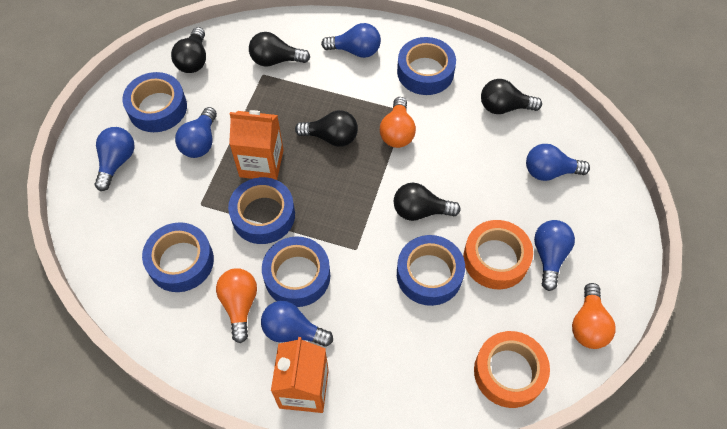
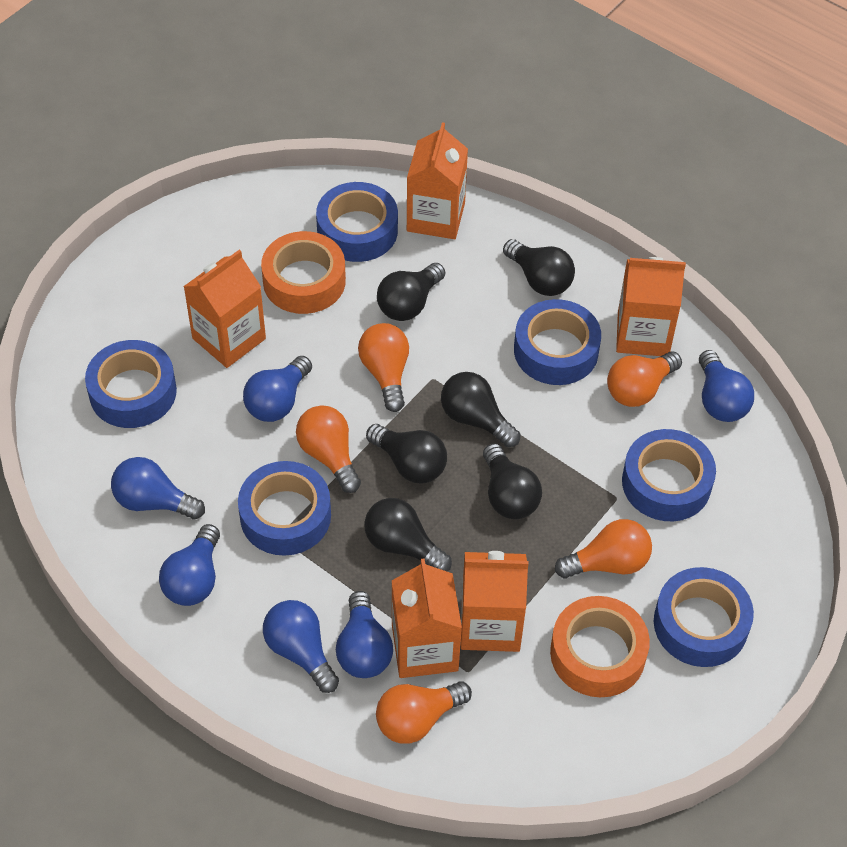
black light bulb: [171,27,206,73] [249,32,310,67] [295,110,358,147] [394,183,461,221] [481,79,542,114] = 5 -> [364,498,452,571] [366,424,447,483] [377,263,445,321] [441,372,520,447] [483,443,542,519] [503,239,575,296] = 6
orange carton: [229,110,284,180] [271,337,329,413] = 2 -> [183,250,266,368] [392,559,462,678] [407,122,468,239] [461,551,528,652] [616,257,686,356] = 5
orange light bulb: [216,268,257,343] [380,97,416,148] [572,283,616,349] = 3 -> [296,405,361,493] [358,323,409,412] [376,681,472,744] [555,519,652,579] [607,351,682,407] = 5

